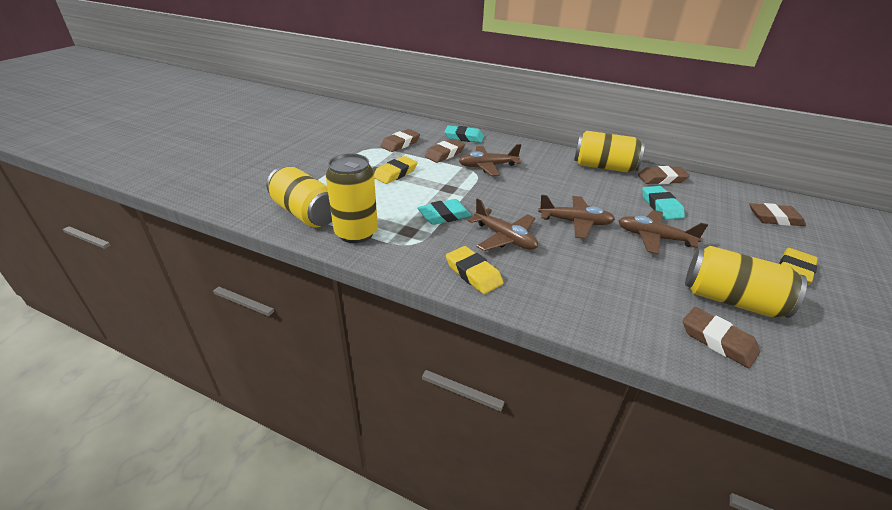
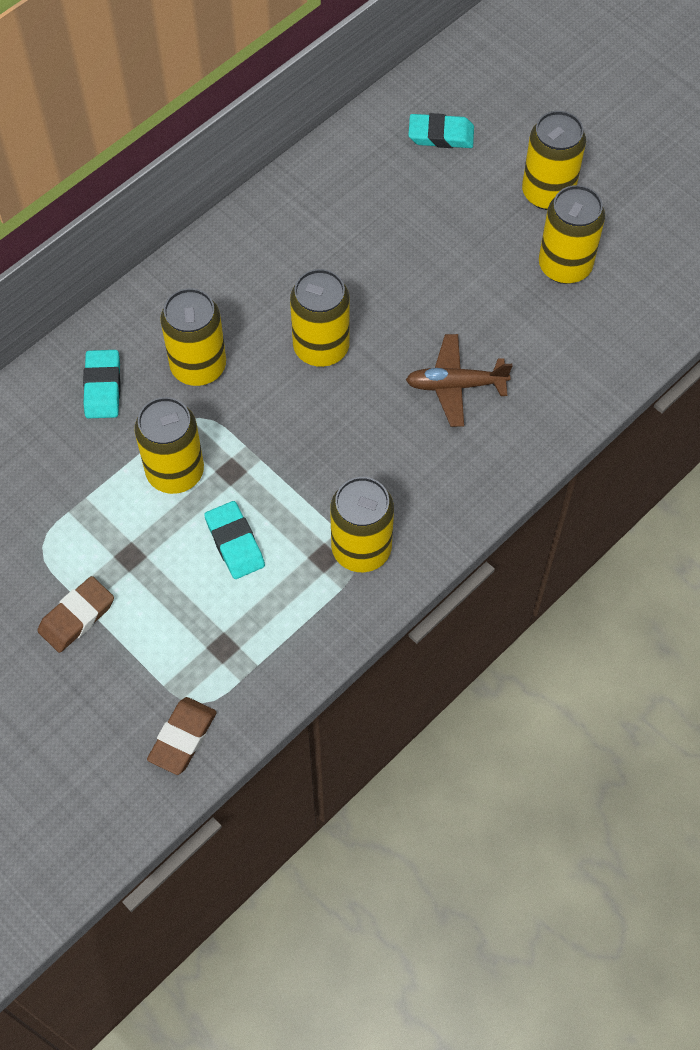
brown eraser: [380,129,420,152] [425,139,465,163] [638,166,690,184] [683,307,760,368] [749,203,806,226] = 5 -> [37,576,114,653] [147,697,217,775] = 2
brown plane: [459,144,521,176] [467,198,538,251] [538,195,615,239] [618,210,708,254] = 4 -> [406,334,512,427] = 1
yellow can: [267,166,332,227] [325,154,378,243] [574,131,645,172] [685,246,807,318] = 4 -> [135,397,204,494] [160,288,226,386] [290,269,350,367] [330,477,394,572] [522,111,586,210] [539,185,605,284] = 6
yellow eraser: [374,156,418,184] [446,246,503,294] [779,248,818,285] = 3 -> none = 0

